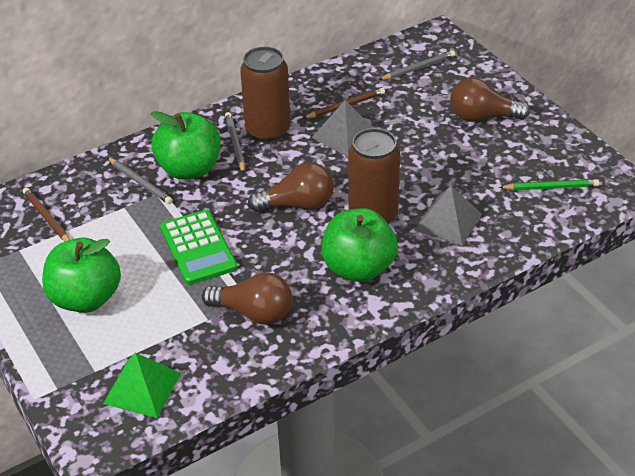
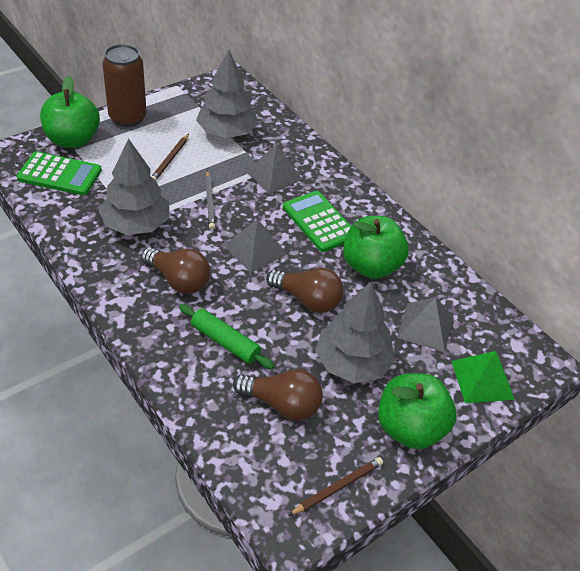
brown can: [240,47,290,142] [348,128,400,224] = 2 -> [102,44,147,127] = 1
green calculator: [160,210,237,285] = 1 -> [17,151,102,195] [283,191,351,252] = 2
green pencil: [499,179,599,190] = 1 -> none = 0
green rolling pin: none = 0 -> [179,304,274,369] = 1
grey pencil: [107,157,173,204] [225,112,245,173] [379,50,455,80] = 3 -> [205,170,215,230] = 1
grey pyramid: [312,100,373,157] [415,186,482,246] = 2 -> [224,219,287,273] [246,144,303,194] [397,297,454,352] = 3
grey tree: none = 0 -> [99,138,169,235] [196,50,258,138] [315,282,395,383] = 3

